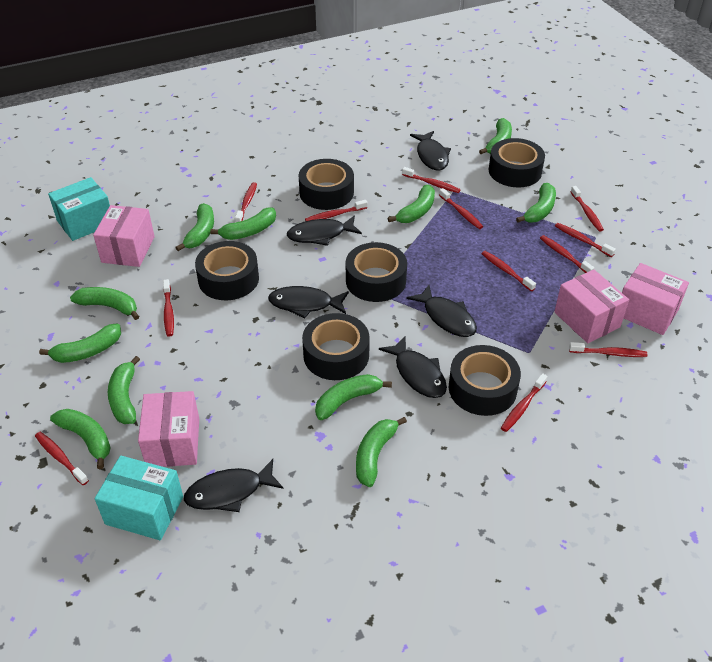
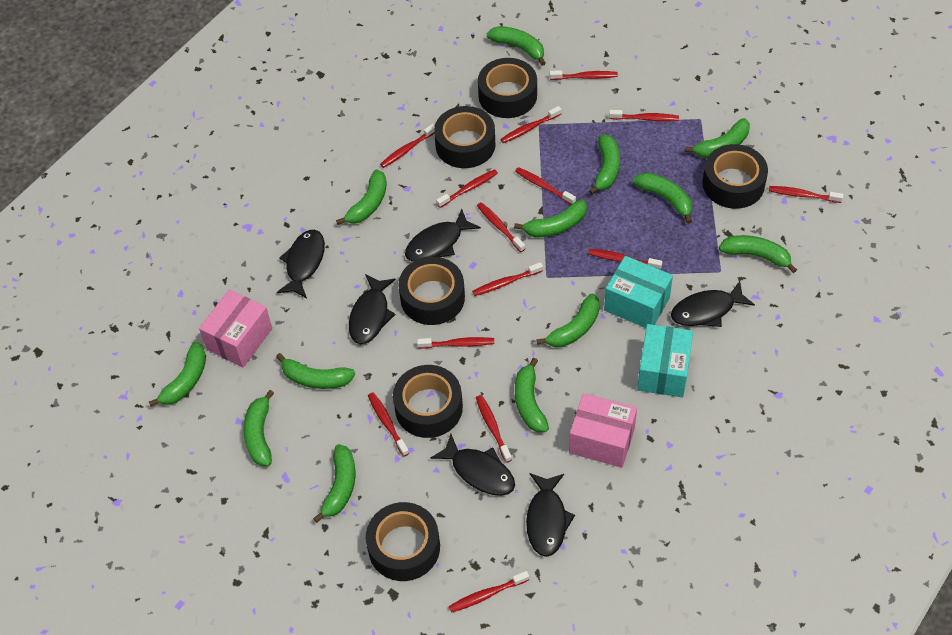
green banana: [39,324,121,363] [50,409,111,469] [70,287,140,320] [108,356,140,424] [175,203,214,251] [210,208,276,240] [315,374,392,420] [356,417,407,487] [388,185,435,223] [479,118,512,154] [516,183,556,223] = 11 -> [149,342,206,407] [244,390,274,466] [276,353,355,389] [313,444,355,523] [336,169,387,225] [487,26,546,66] [514,200,587,238] [515,358,549,432] [536,294,600,347] [589,134,620,195] [633,173,692,224] [685,118,750,158] [719,235,797,273] = 13
pink box: [93,205,155,267] [138,391,199,467] [554,269,629,343] [622,263,689,335] = 4 -> [199,290,272,367] [569,393,637,468] = 2
red toothbrush: [35,432,89,485] [163,279,174,337] [235,182,257,222] [305,200,368,221] [402,167,461,193] [439,188,483,229] [481,251,536,291] [501,373,547,432] [540,235,594,273] [555,223,616,257] [569,342,647,357] [571,186,604,232] = 12 -> [368,393,409,456] [380,124,435,168] [417,337,494,349] [436,169,498,208] [449,571,529,613] [472,262,543,296] [476,395,512,463] [477,202,525,252] [500,106,561,143] [515,167,576,205] [550,70,618,80] [588,249,662,270] [609,110,679,121] [769,186,843,203] = 14

